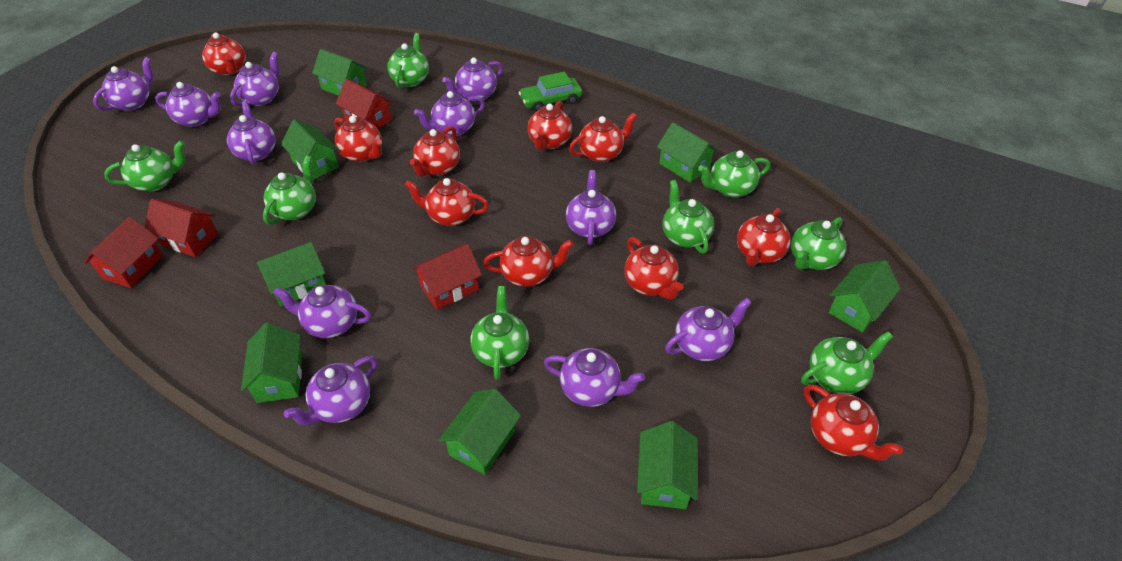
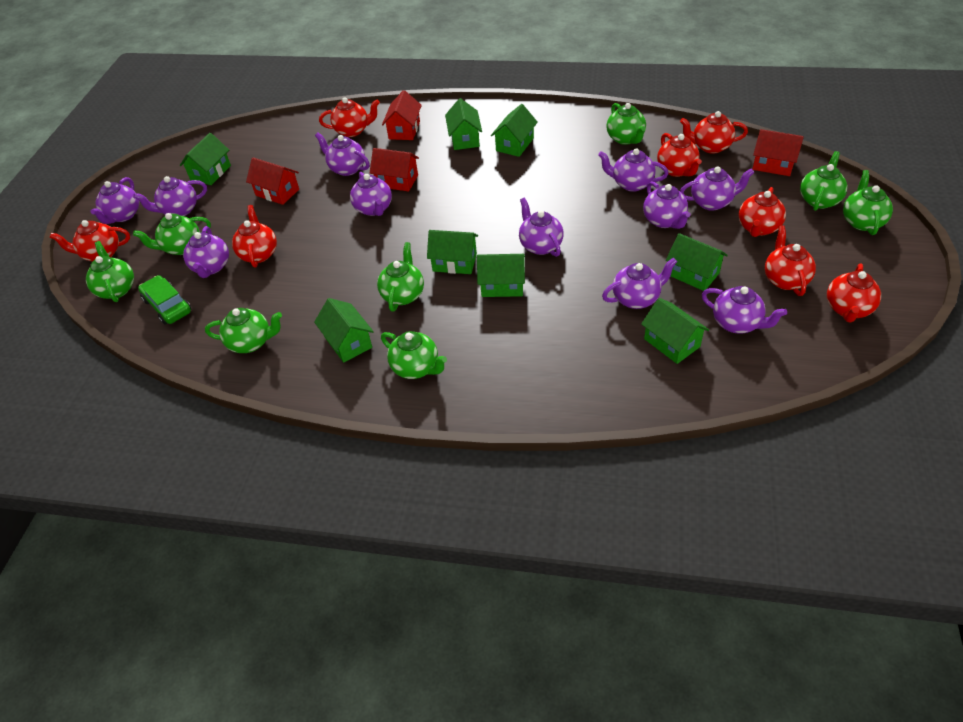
red teapot: [202,33,246,76] [334,116,382,162] [405,178,489,226] [410,126,460,177] [483,236,574,287] [528,101,572,150] [569,112,637,162] [624,237,683,300] [737,208,791,266] [804,385,903,461] = 10 -> [50,220,130,261] [232,205,277,267] [319,97,380,137] [657,133,702,177] [680,111,748,154] [739,187,786,237] [765,225,816,296] [827,263,881,323] = 8

